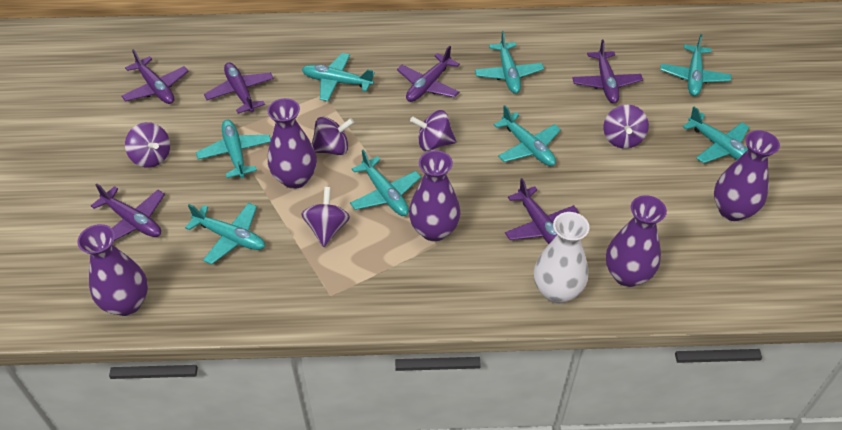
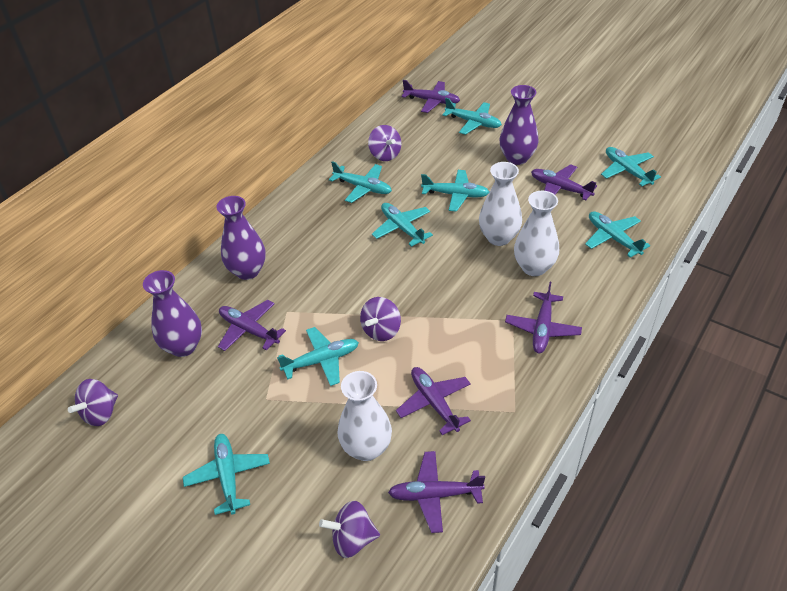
purple spinning top: [125,122,170,168] [301,187,350,247] [312,117,354,155] [410,110,456,151] [603,105,649,148] = 5 -> [68,379,118,426] [319,501,380,558] [360,297,401,341] [368,125,401,161] = 4
purple vase: [77,224,148,316] [267,98,317,189] [409,150,461,242] [606,195,667,287] [714,130,780,221] = 5 -> [143,270,202,357] [216,196,266,280] [500,85,539,165] = 3
white vase: [534,212,590,303] = 1 -> [338,371,392,461] [479,162,522,246] [514,191,559,276] = 3

